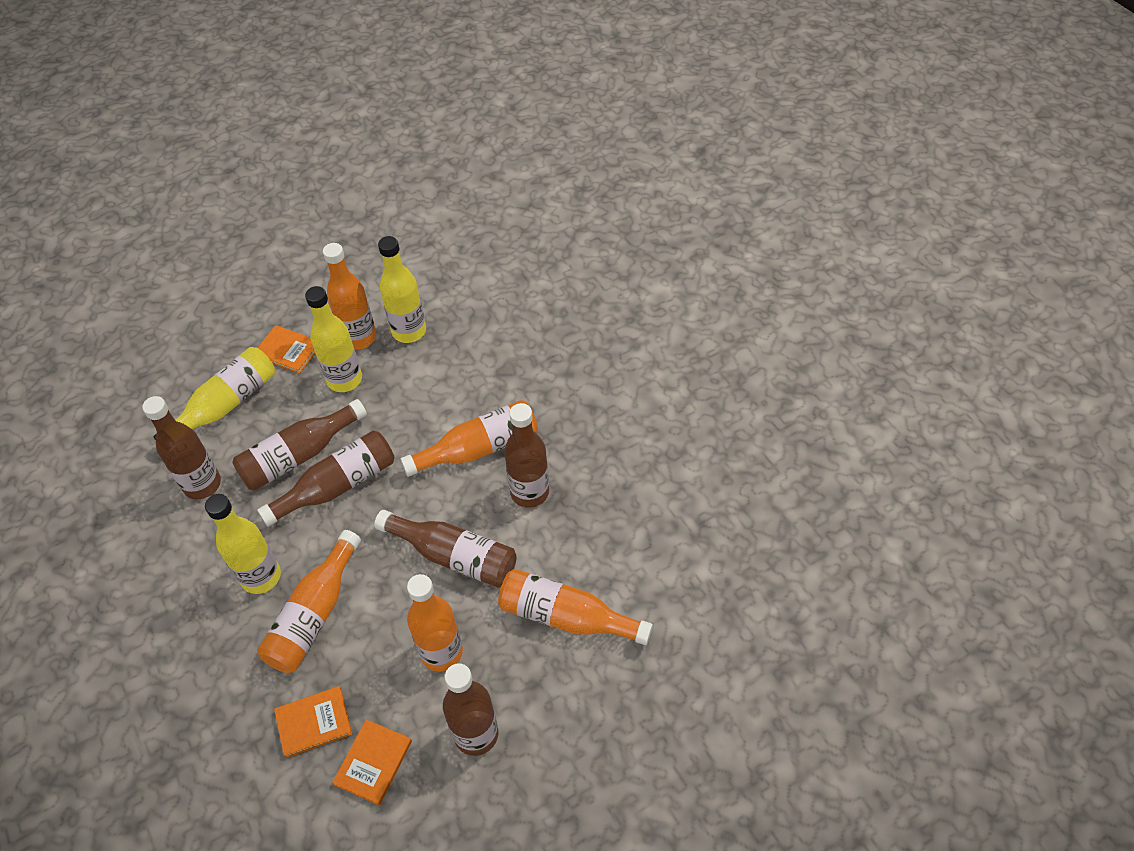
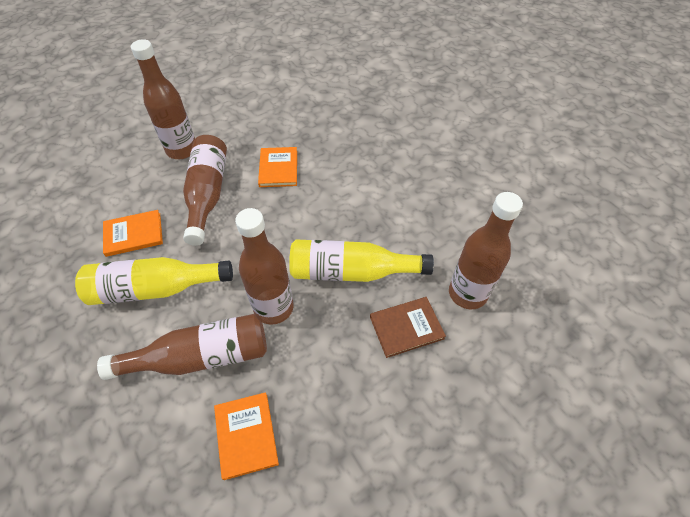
brown book: none = 0 -> [370,297,446,358] = 1
brown bottle: [142,396,221,499] [232,399,367,491] [257,430,395,527] [374,510,517,588] [443,663,499,756] [504,403,549,508] = 6 -> [97,314,267,380] [131,39,195,159] [183,135,227,246] [235,208,293,325] [449,192,523,309] = 5
orange bottle: [257,530,361,673] [323,243,376,349] [401,400,538,477] [407,574,463,671] [498,569,653,645] = 5 -> none = 0
yellow bottle: [154,347,275,440] [205,494,281,594] [305,286,362,392] [378,236,426,343] = 4 -> [75,257,233,305] [289,239,434,282] = 2

